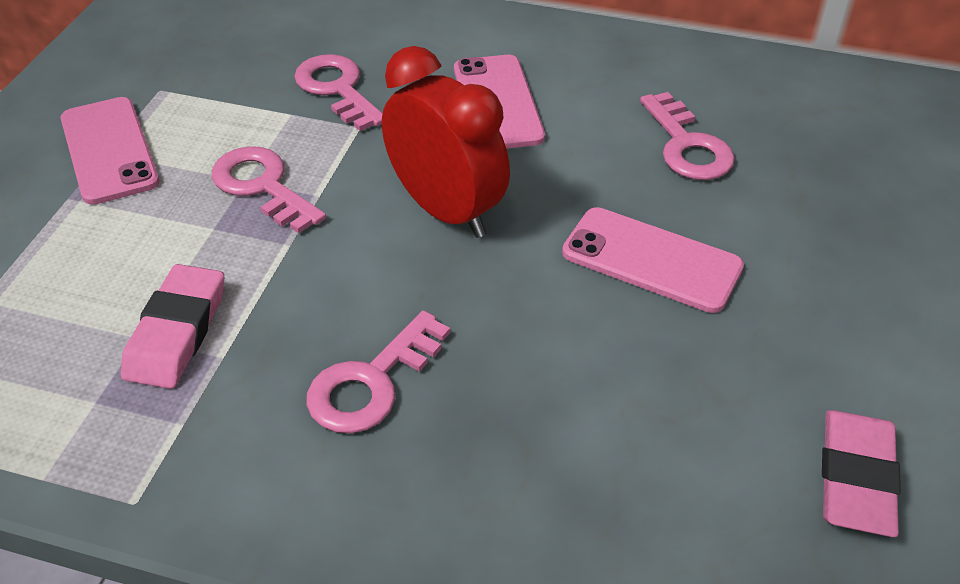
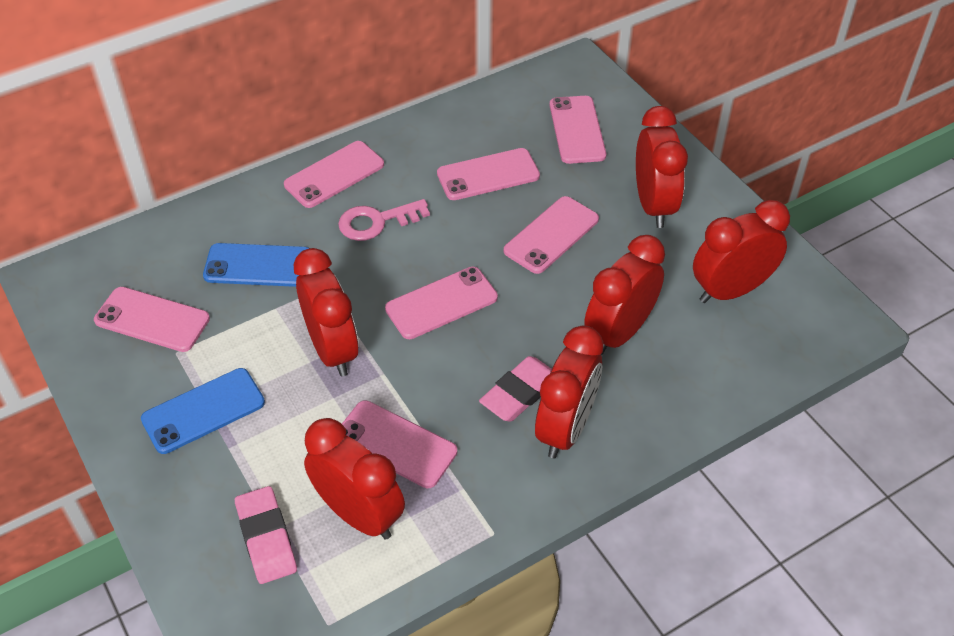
blue phone: none = 0 -> [141,368,265,454] [203,243,309,287] = 2
pink key: [212,146,326,233] [294,54,383,131] [306,310,450,433] [640,92,735,180] = 4 -> [338,199,430,241] = 1
pink phone: [61,97,159,205] [454,55,545,149] [562,207,744,313] = 3 -> [94,287,210,352] [284,141,384,208] [342,400,457,488] [385,267,498,339] [437,148,540,200] [504,196,599,274] [550,96,606,164] = 7
red clock: [382,46,510,238] = 1 -> [294,248,359,376] [304,418,405,540] [535,326,603,458] [584,235,665,355] [636,106,688,228] [693,200,790,303] = 6

